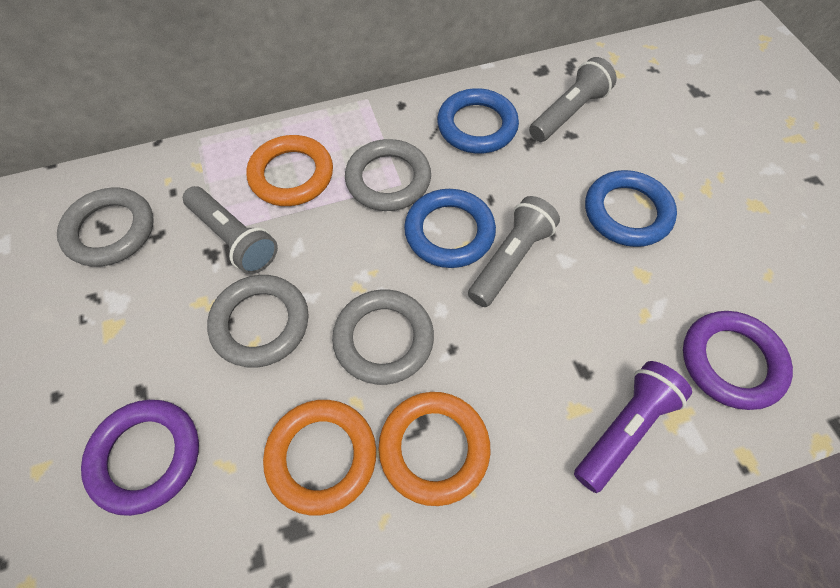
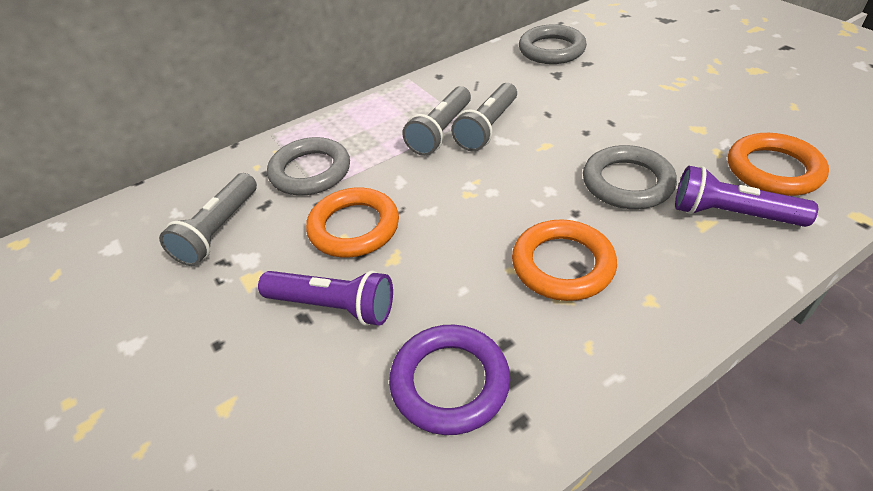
blue ring: [404,189,496,268] [437,88,519,153] [585,170,677,247] = 3 -> none = 0
grey ring: [57,188,154,267] [207,275,309,368] [332,289,434,385] [345,139,431,211] = 4 -> [267,137,350,196] [519,24,587,64] [583,145,677,209] = 3
purple flashlight: [574,361,692,493] = 1 -> [258,270,393,326] [675,166,818,227] = 2
purple ring: [81,400,199,516] [683,311,793,410] = 2 -> [389,324,510,435] = 1

